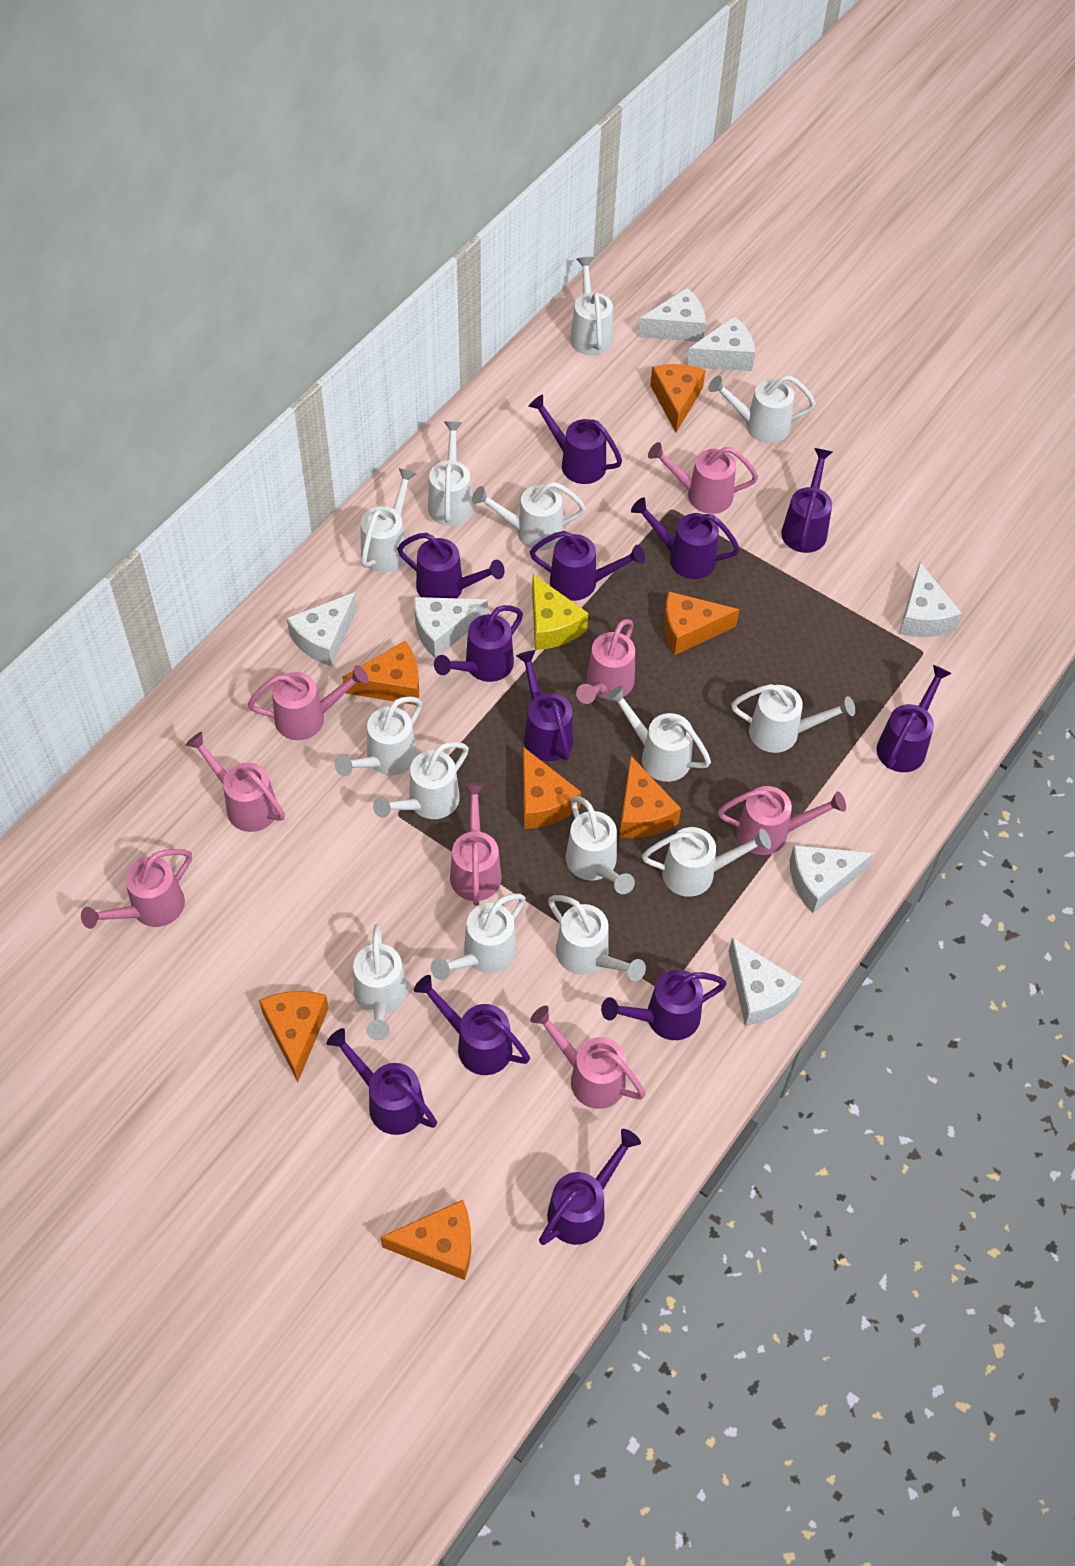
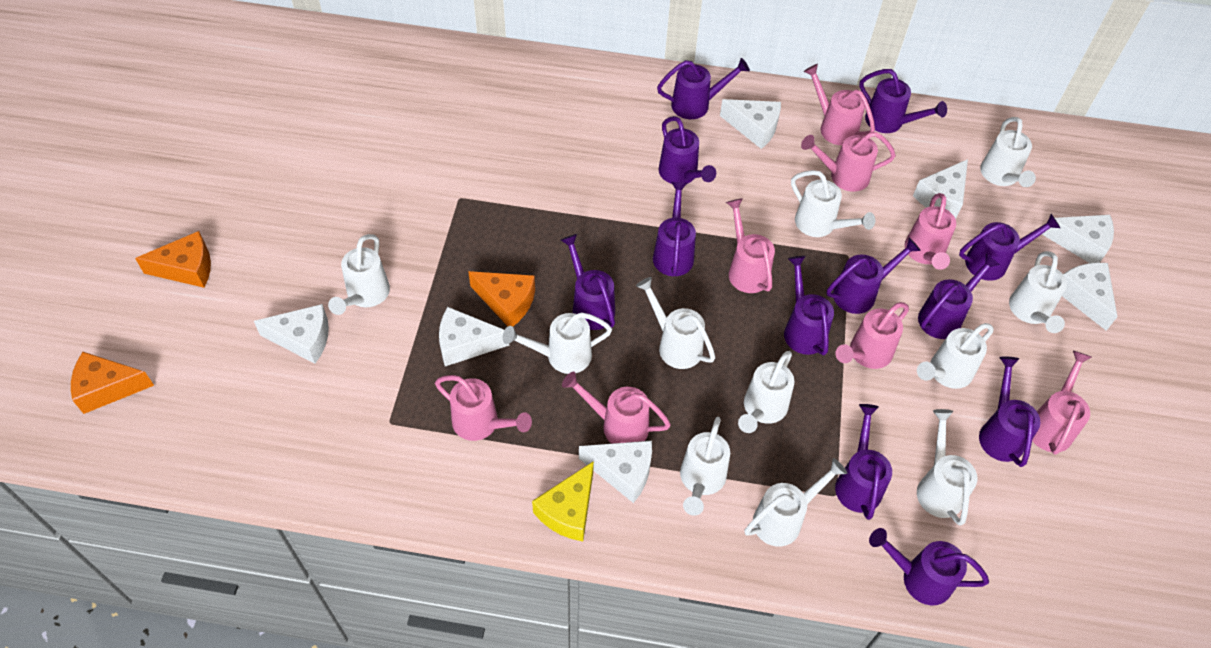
orange cheese: [259,991,329,1082] [343,641,419,705] [381,1200,471,1280] [523,747,581,829] [619,756,681,838] [650,364,705,432] [664,591,740,655] = 7 -> [71,352,154,414] [135,231,211,288] [468,271,535,327] = 3
white watering can: [335,696,422,776] [353,924,408,1040] [361,468,416,573] [373,742,469,819] [428,421,473,526] [431,894,526,980] [472,482,586,550] [548,895,646,981] [566,796,635,894] [570,257,613,356] [606,686,711,782] [642,827,771,897] [708,375,816,443] [731,684,855,753] = 14 -> [328,234,390,315] [503,312,612,374] [636,277,715,369] [680,417,730,516] [738,351,794,433] [745,458,847,546] [791,170,875,237] [917,323,994,389] [917,409,978,526] [980,117,1036,187] [1009,251,1067,333] = 11

